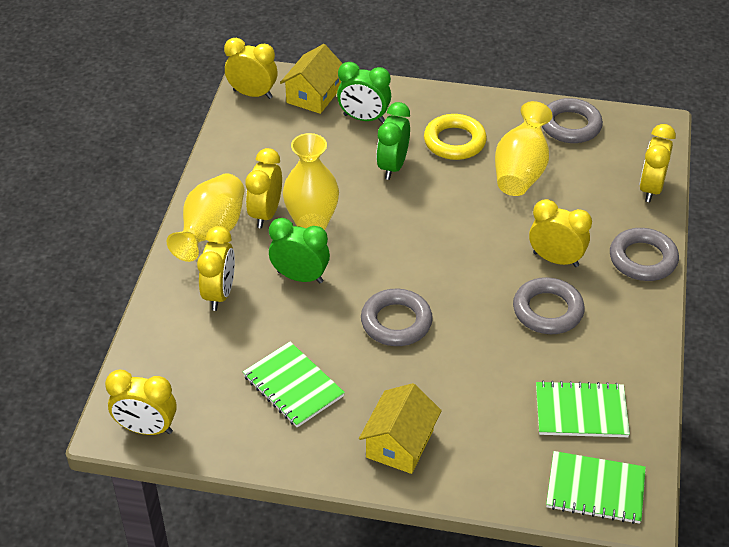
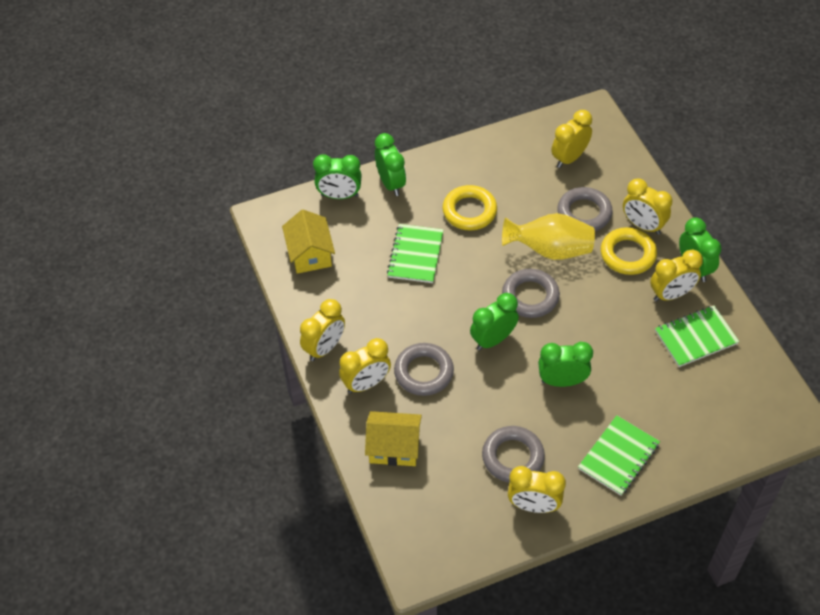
green clock: [269,218,330,283] [337,62,391,123] [376,102,410,180] = 3 -> [313,154,362,199] [375,133,406,196] [470,293,519,350] [538,342,593,387] [679,217,722,282] = 5
yellow ring: [424,114,487,160] = 1 -> [443,185,497,231] [601,227,657,275] = 2
yellow vase: [167,173,244,262] [283,133,339,230] [495,101,552,196] = 3 -> [502,213,595,260] = 1

